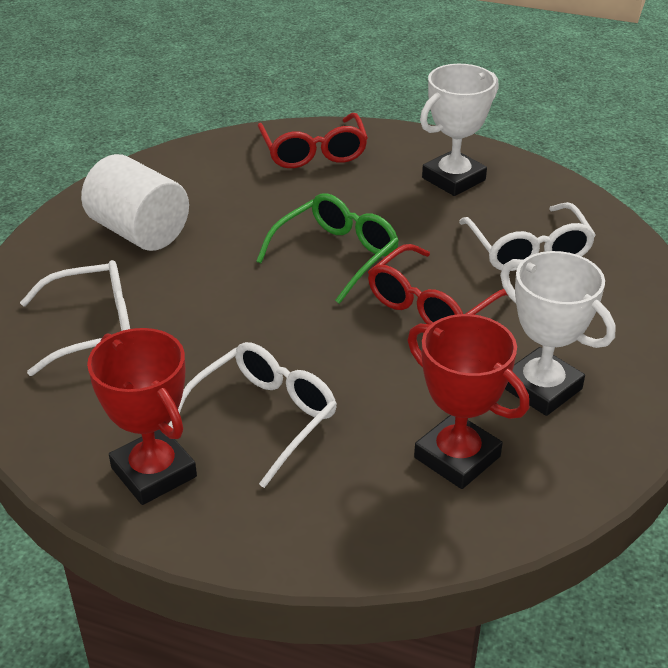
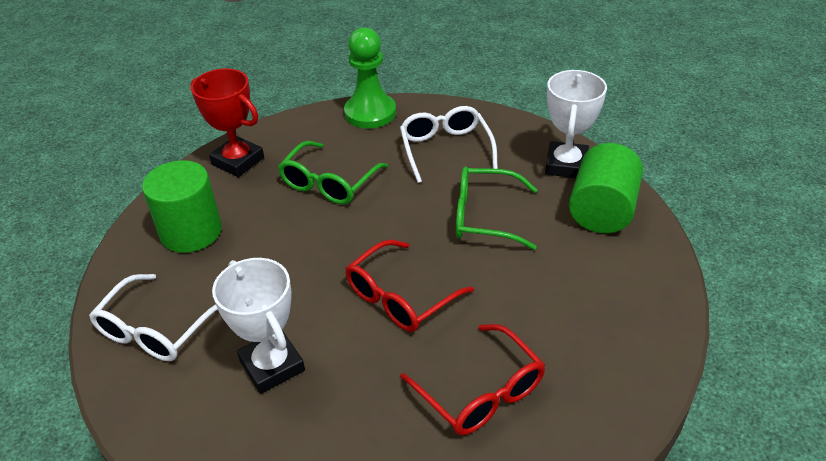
green cylinder: none = 0 -> [142,160,222,253] [569,143,643,233] = 2
green glasses: [256,193,399,304] = 1 -> [278,141,388,204] [456,166,538,250] = 2
green pawn: none = 0 -> [344,27,396,129] = 1
red trophy: [87,328,197,505] [407,314,529,489] = 2 -> [191,69,264,177] = 1
white cylinder: [81,154,189,251] = 1 -> none = 0
white glasses: [20,260,130,376] [169,342,337,488] [459,202,596,271] = 3 -> [89,274,218,361] [400,106,498,183] = 2

